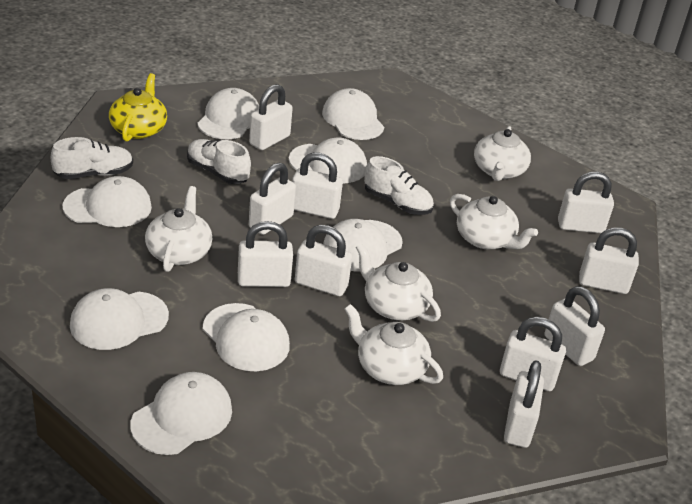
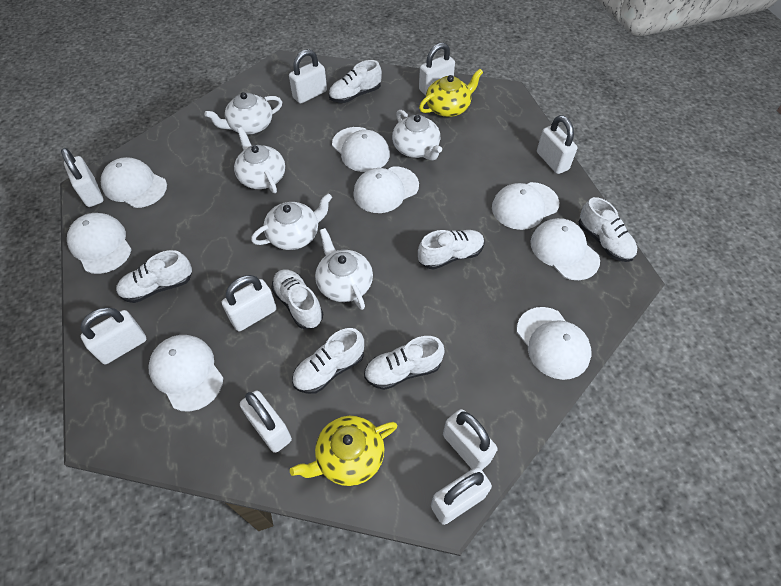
white padlock: [238,221,293,287] [249,84,293,150] [249,163,296,235] [292,152,343,219] [295,225,352,296] [500,317,566,391] [504,360,544,448] [545,286,605,366] [558,172,614,233] [579,227,639,294] = 10 -> [61,148,104,207] [80,307,146,364] [222,275,277,331] [240,391,292,453] [289,49,327,104] [419,43,455,95] [431,467,492,525] [443,409,498,470] [537,115,577,174] = 9
white shoe: [51,137,133,179] [187,139,251,184] [364,156,434,215] = 3 -> [116,250,192,303] [271,269,323,329] [292,328,364,394] [329,60,382,103] [364,336,445,390] [418,230,484,270] [579,197,637,262] = 7
yellow teapot: [109,73,167,142] = 1 -> [290,416,397,486] [419,69,483,117] = 2

